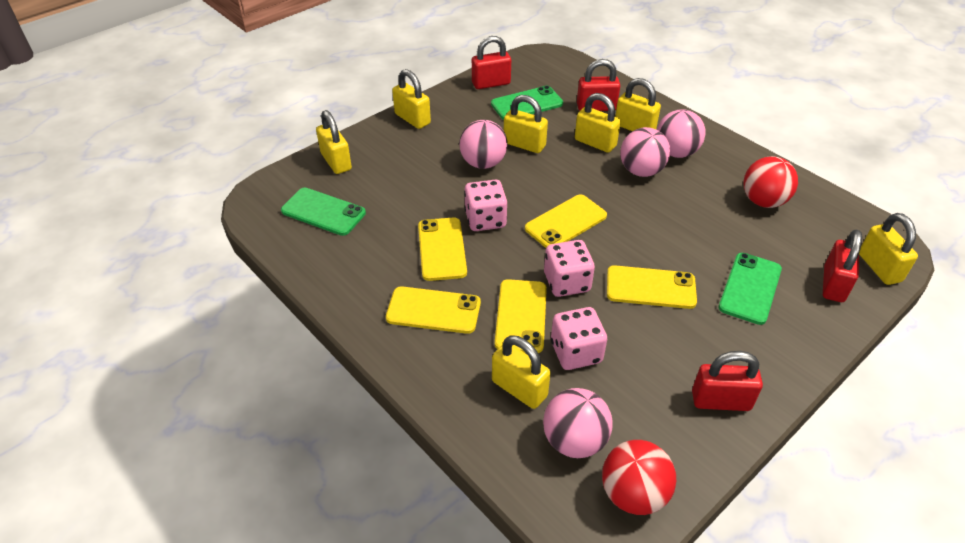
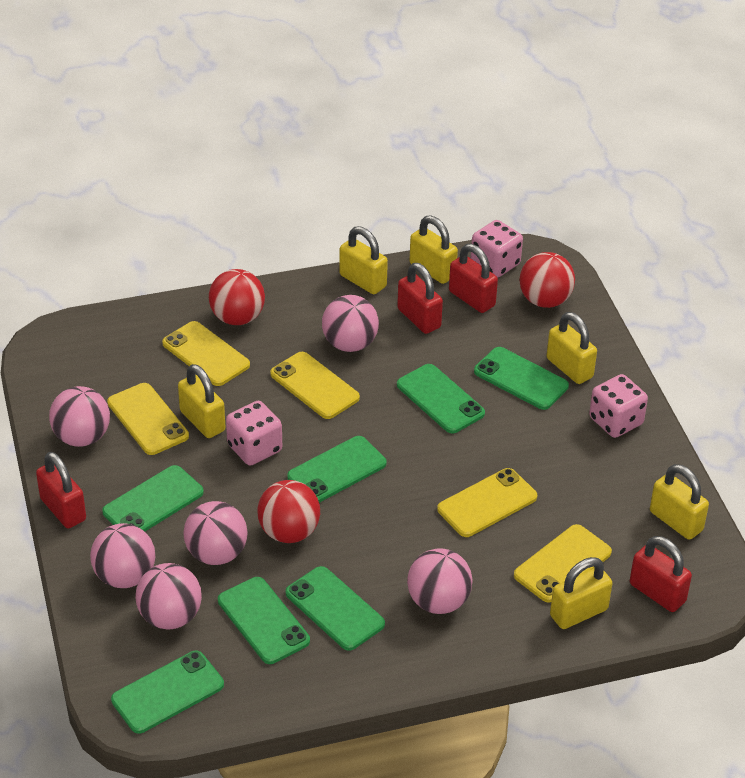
green phone: [281,188,366,236] [491,86,563,120] [719,253,782,325] = 3 -> [102,465,204,531] [111,651,224,734] [218,577,310,664] [285,566,385,651] [287,436,387,503] [397,364,485,433] [474,347,569,410] = 7
pink ball: [459,120,508,169] [543,388,613,458] [620,127,670,177] [657,109,706,158] = 4 -> [49,386,110,447] [90,523,155,588] [136,563,202,629] [183,501,248,565] [322,295,379,352] [407,548,473,614] = 6
red ball: [602,440,676,515] [743,156,798,208] = 2 -> [209,269,265,325] [257,480,320,543] [519,252,575,308] = 3
yellow padlock: [316,110,352,174] [392,69,431,129] [492,335,551,409] [504,95,548,153] [575,93,621,153] [615,78,661,131] [859,213,918,285] = 7 -> [178,364,225,438] [339,226,388,294] [409,215,458,284] [547,312,597,384] [550,557,612,629] [650,464,709,540] = 6

